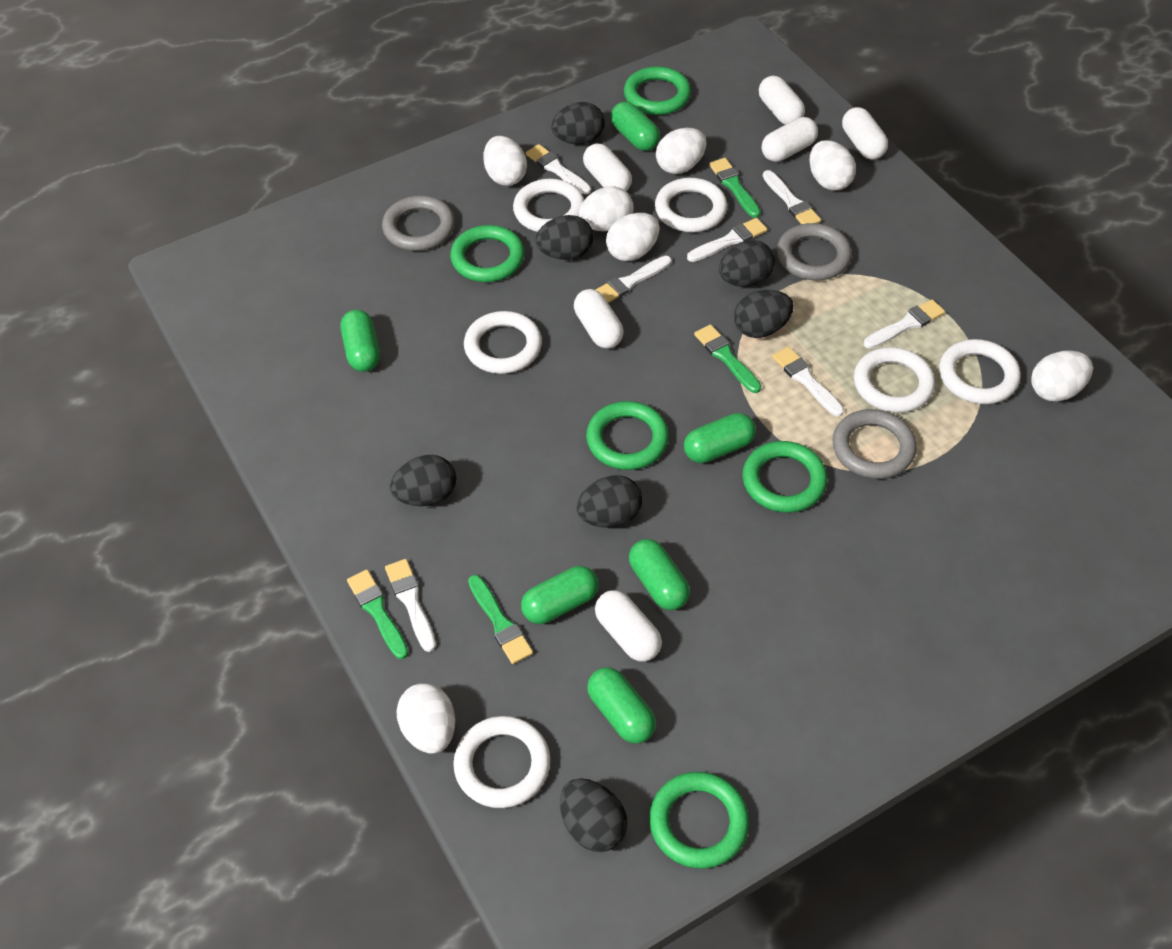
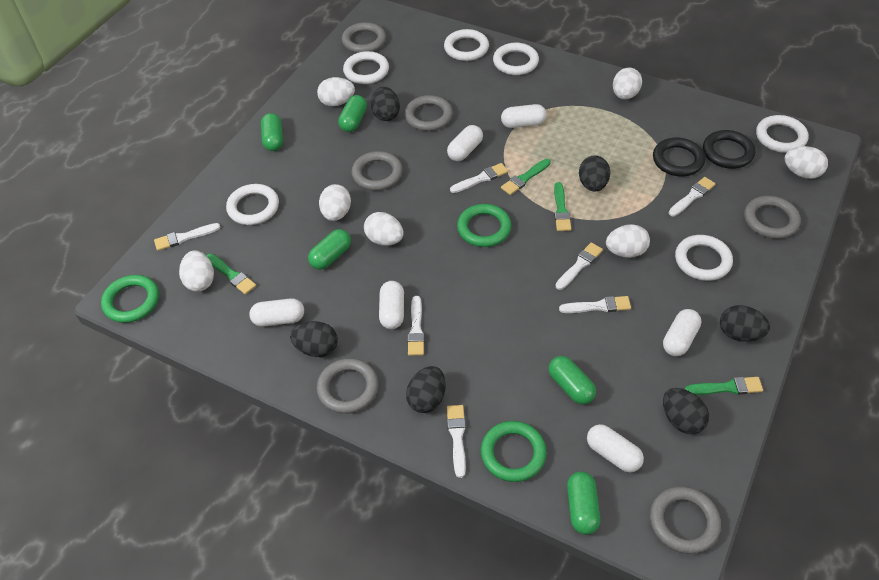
black egg: [390,455,456,506] [535,215,594,260] [551,102,605,144] [560,778,628,852] [576,475,642,528] [719,240,775,287] [734,290,794,338] = 7 -> [290,321,338,357] [371,87,400,121] [406,366,446,413] [579,156,610,192] [663,388,709,434] [720,305,770,342] = 6
black ring: none = 0 -> [653,138,705,176] [703,130,755,169] = 2
green capsule: [341,310,380,372] [521,566,599,624] [587,667,656,744] [611,102,660,151] [629,539,690,610] [684,413,756,463] = 6 -> [261,113,283,151] [308,229,351,270] [338,95,367,132] [549,356,596,404] [567,472,600,535] = 5
green ring: [450,225,524,282] [586,401,669,470] [624,66,691,115] [649,772,749,869] [742,441,827,513] = 5 -> [101,275,159,323] [457,204,511,247] [481,421,547,482] = 3
grey ring: [382,195,455,251] [777,223,852,281] [832,409,917,479] = 3 -> [317,358,378,414] [342,22,386,53] [351,151,403,190] [404,95,453,131] [650,486,721,554] [744,196,801,239] = 6

